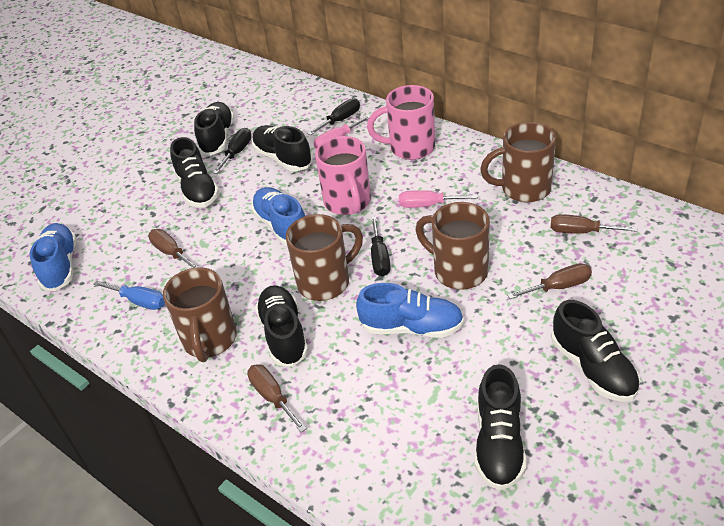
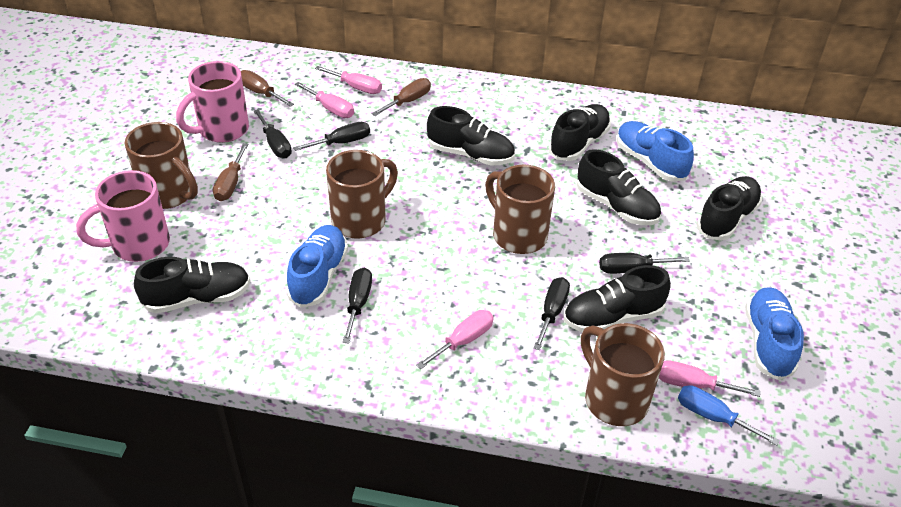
black screwdriver: [213,128,252,174] [307,98,360,135] [371,217,391,276] = 3 -> [254,109,292,158] [293,122,370,151] [342,268,372,344] [533,277,570,350] [599,253,690,274] = 5
brown screwdriver: [148,229,199,268] [247,364,307,432] [508,263,592,299] [550,214,638,234] = 4 -> [213,143,248,201] [241,70,294,107] [372,78,431,116] = 3
pink screwdriver: [314,115,370,149] [399,190,478,208] = 2 -> [295,82,354,118] [315,66,382,94] [416,310,494,369] [659,360,761,397] = 4

